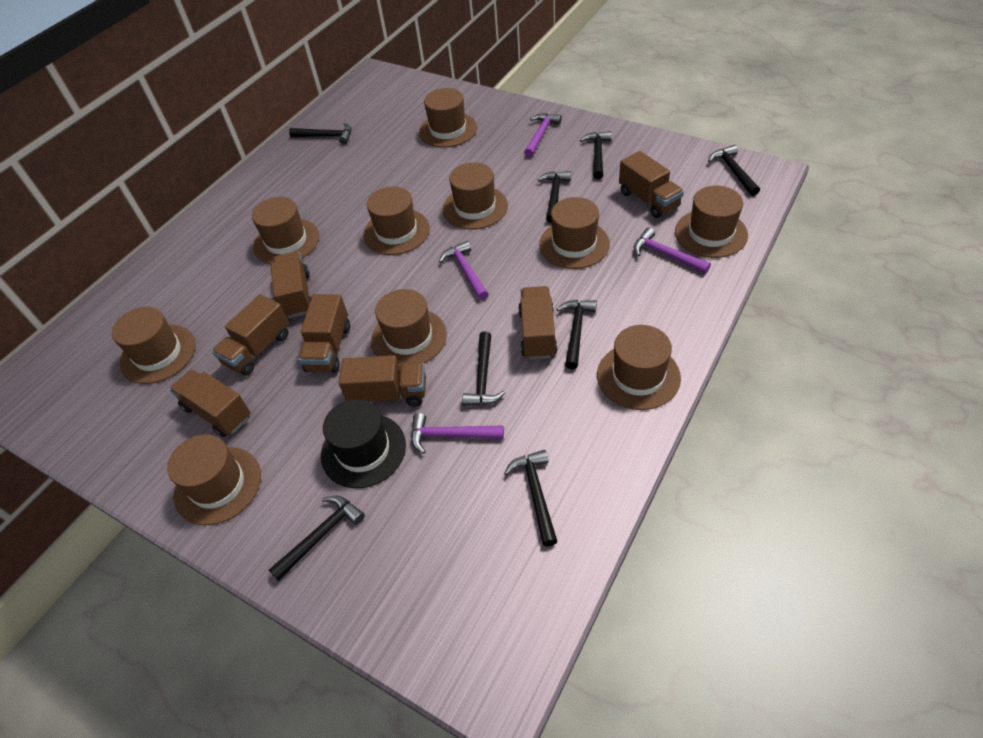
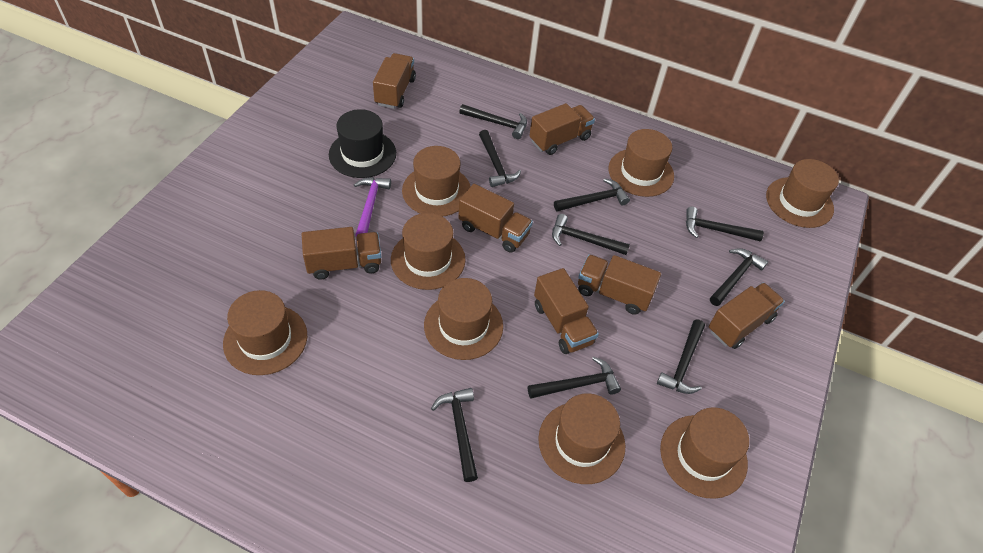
black hammer: [268,496,365,581] [289,123,352,145] [462,332,505,406] [504,450,558,547] [537,171,571,223] [557,300,597,369] [580,131,612,179] [708,145,760,196] = 8 -> [431,388,478,482] [459,104,527,139] [479,130,521,187] [528,357,621,399] [552,214,630,255] [554,178,630,212] [657,320,705,394] [686,207,764,242] [710,248,768,306] = 9
brown hat: [112,307,196,384] [167,434,261,526] [252,197,319,264] [363,187,430,255] [371,289,447,368] [419,88,477,148] [443,162,508,230] [539,197,610,269] [597,325,681,410] [675,186,748,258] = 10 -> [223,290,307,375] [391,213,466,290] [402,146,471,217] [424,278,503,360] [538,394,625,484] [608,129,674,197] [660,407,749,499] [766,159,839,228] = 8
purple hammer: [411,413,504,454] [439,241,489,300] [524,113,562,157] [634,227,711,274] = 4 -> [354,177,391,237] = 1

